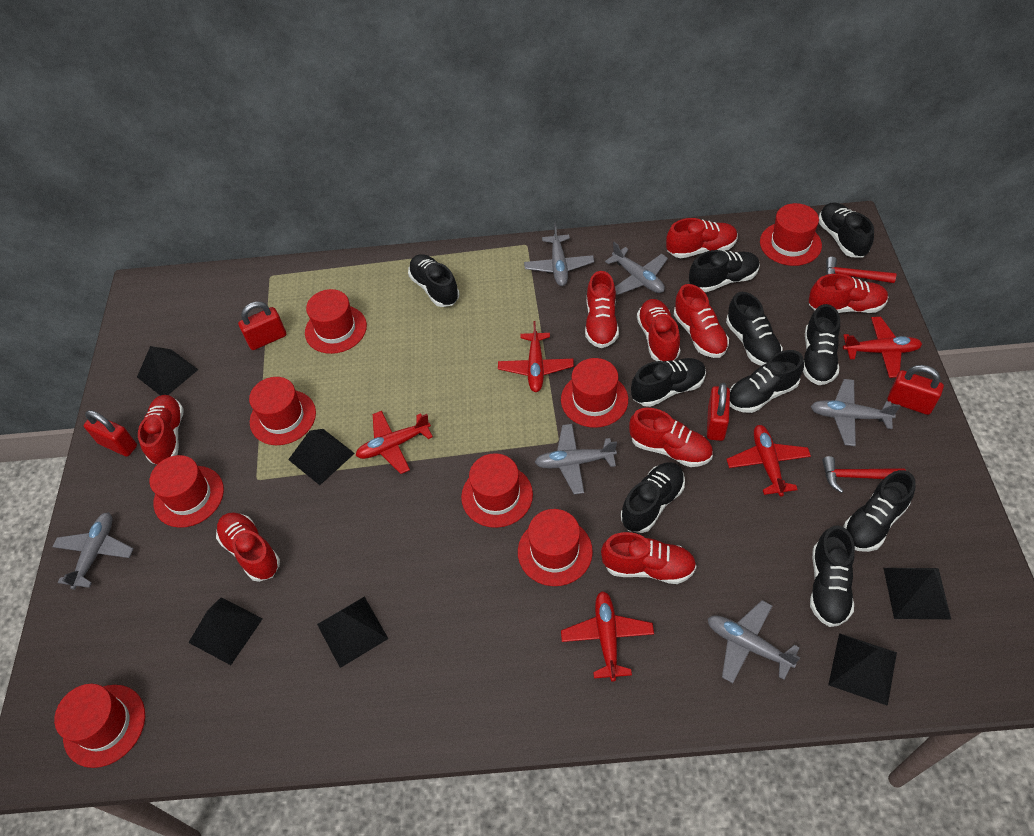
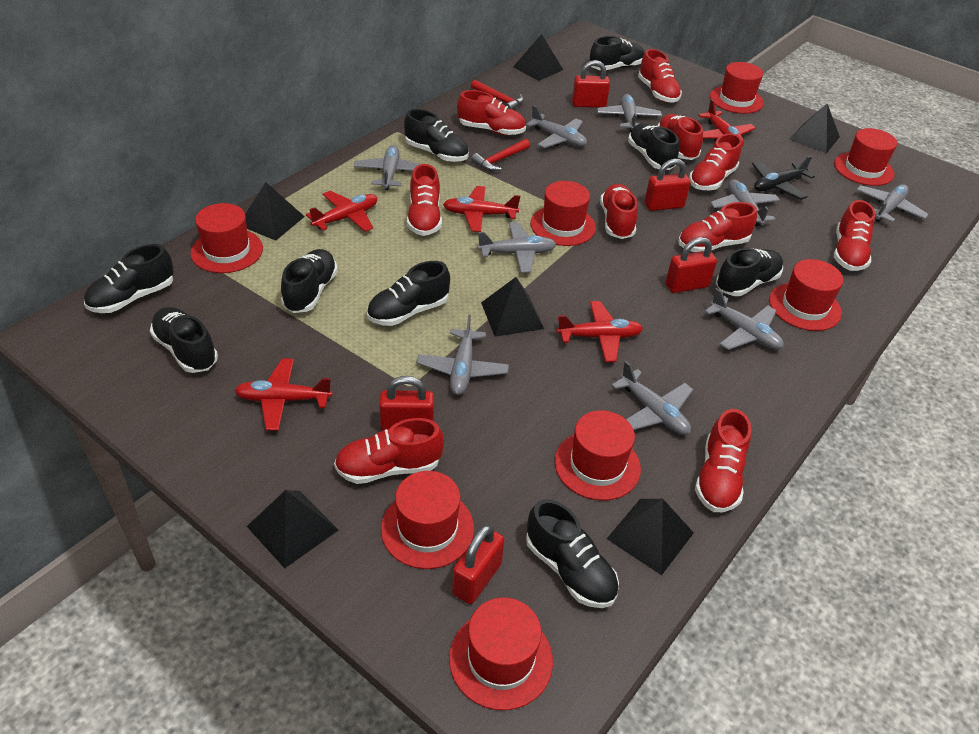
black plane: none = 0 -> [752,156,815,200] = 1
black shoe: [408,254,460,307] [621,462,685,533] [631,358,706,407] [689,250,760,292] [726,292,783,366] [730,350,804,413] [803,304,840,385] [810,525,855,627] [819,202,874,258] [844,470,916,552] = 10 -> [84,244,174,313] [150,307,218,373] [281,249,338,313] [367,261,450,326] [404,109,469,162] [526,499,619,608] [590,36,645,70] [628,124,679,170] [716,248,783,296] = 9
grey plane: [52,512,134,590] [524,223,594,286] [535,424,617,494] [605,242,668,295] [708,600,800,683] [810,379,900,446] = 6 -> [354,145,421,190] [417,315,509,395] [477,222,556,273] [526,105,587,148] [597,94,662,133] [611,361,693,435] [704,288,784,350] [710,179,780,226] [856,184,929,222] = 9
red padlock: [84,410,137,457] [238,302,286,350] [707,383,730,441] [888,365,944,415] = 4 -> [379,376,434,431] [452,524,504,604] [572,60,610,108] [644,159,691,211] [665,237,717,293] = 5
red shoe: [138,395,184,464] [216,512,280,582] [585,271,619,348] [601,532,697,584] [629,408,713,467] [637,299,680,361] [666,218,738,258] [674,284,729,358] [809,274,888,313] = 9 -> [334,418,444,484] [407,164,442,236] [457,90,526,135] [600,184,638,239] [638,49,682,103] [658,114,703,160] [678,202,757,252] [689,134,742,190] [695,409,751,512] [834,200,875,271] = 10

